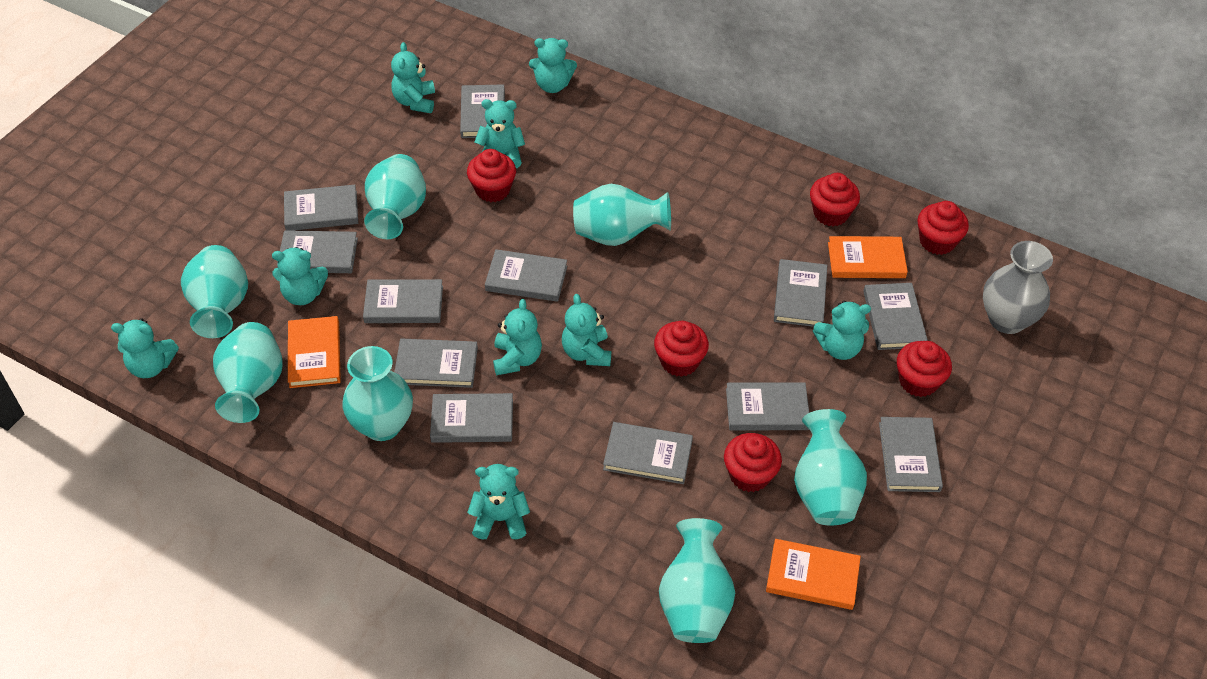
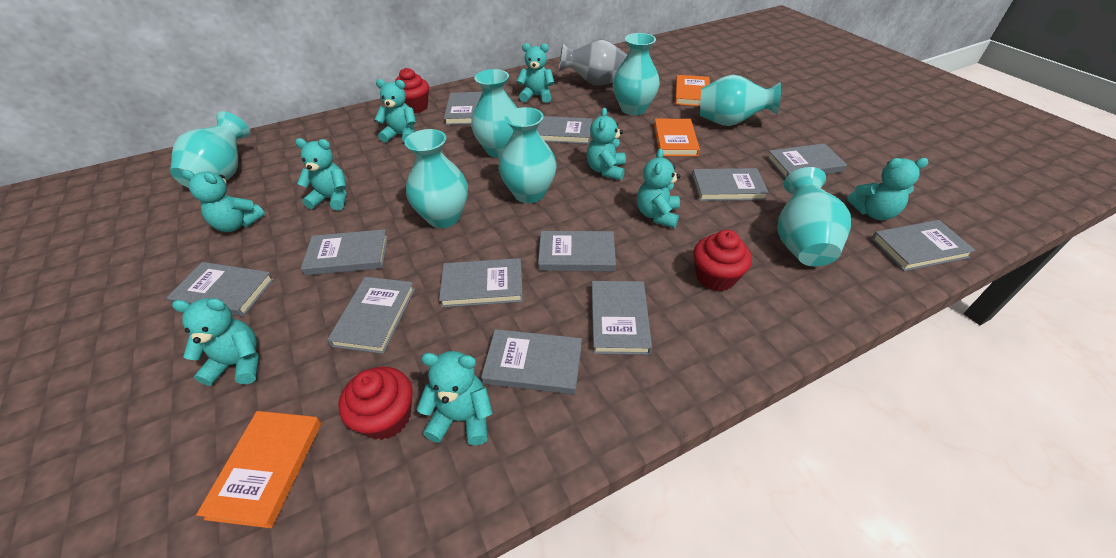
red cupcake: [467,149,516,202] [654,321,709,377] [724,433,782,492] [810,173,860,226] [897,341,952,397] [917,201,969,255] = 6 -> [338,367,413,440] [395,68,429,113] [693,230,752,291] = 3

